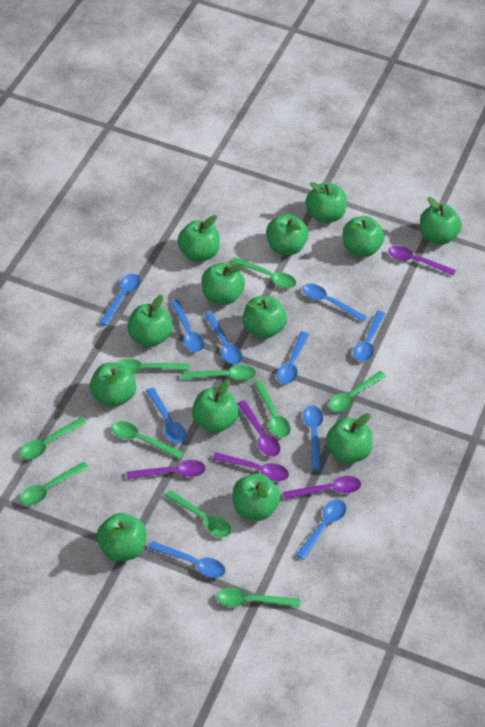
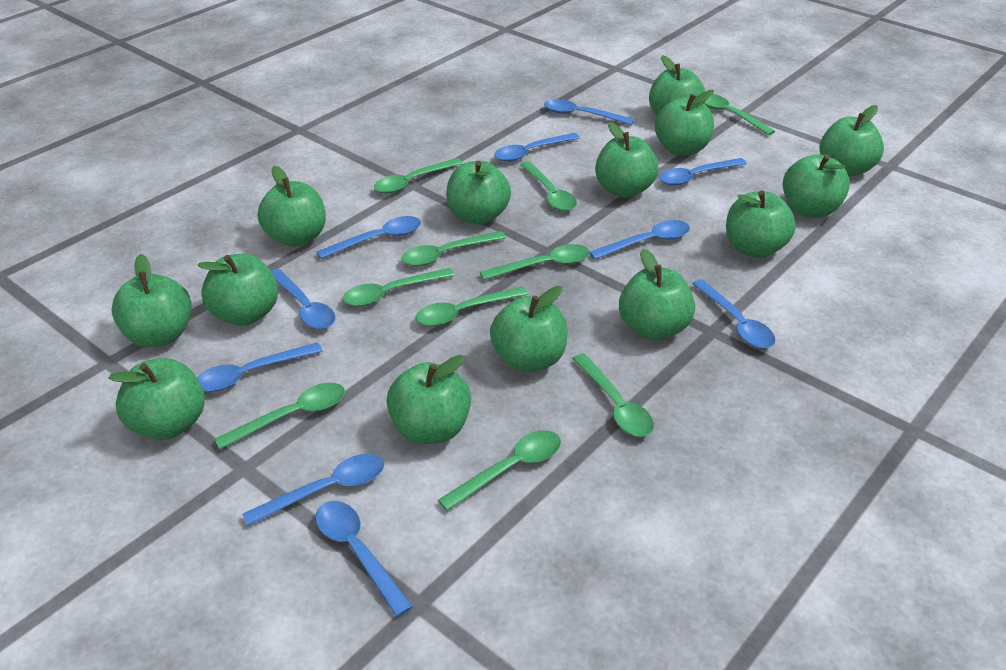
green apple: [90,362,136,407] [97,513,146,561] [127,295,172,347] [177,215,220,262] [192,379,239,433] [202,263,245,305] [233,473,281,521] [243,296,287,339] [266,214,309,255] [305,182,347,223] [326,413,373,463] [343,216,385,257] [420,197,462,245] = 13 -> [109,358,205,440] [111,254,192,347] [197,254,278,326] [258,166,326,247] [386,355,471,444] [446,161,511,225] [490,286,568,372] [595,122,658,198] [619,249,695,340] [649,55,705,116] [655,90,714,156] [726,190,796,258] [783,154,850,218] [819,105,884,177] = 14
purple spoon: [126,460,206,479] [212,452,289,481] [237,400,280,457] [283,476,361,500] [388,246,456,276] = 5 -> none = 0

